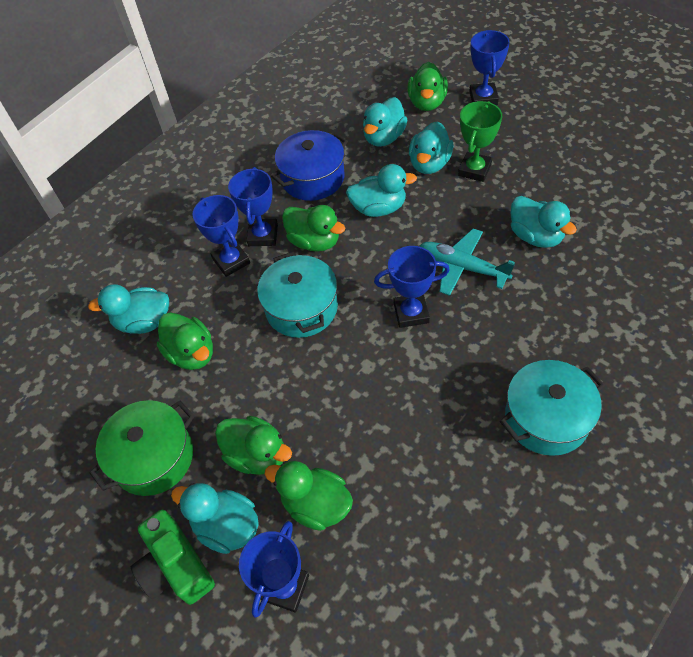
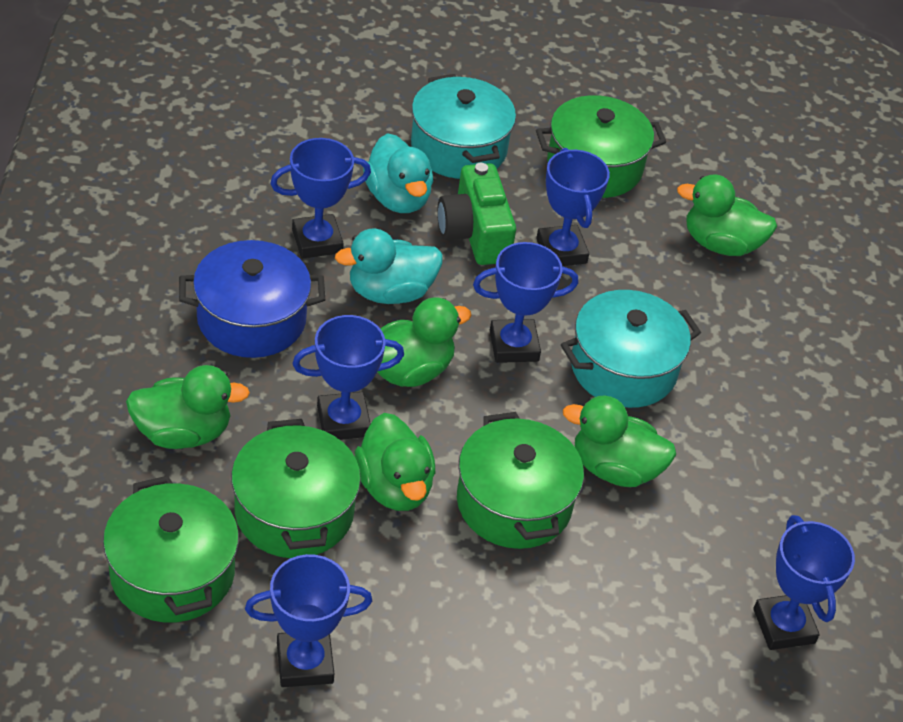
blue trophy: [193,195,250,277] [228,167,278,246] [239,521,309,618] [374,246,450,328] [469,30,510,105] = 5 -> [245,554,372,687] [270,138,371,258] [292,315,404,440] [473,242,578,363] [536,148,610,266] [753,515,855,650] = 6
green pot: [89,400,195,496] = 1 -> [103,476,239,623] [231,419,361,558] [457,412,584,549] [536,95,666,198] = 4
green trophy: [458,101,502,182] = 1 -> none = 0
turquoise duck: [88,284,169,334] [171,483,259,554] [346,164,417,217] [363,97,407,147] [409,121,453,174] [510,196,577,248] = 6 -> [335,229,443,304] [363,133,433,213] = 2
turquoise plane: [419,229,515,296] = 1 -> none = 0

